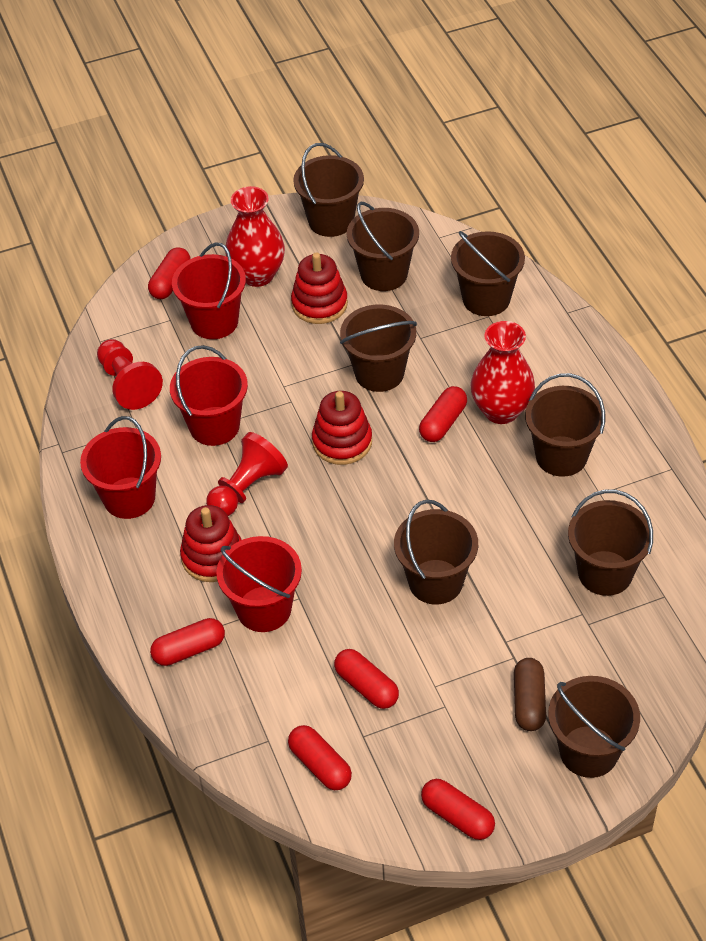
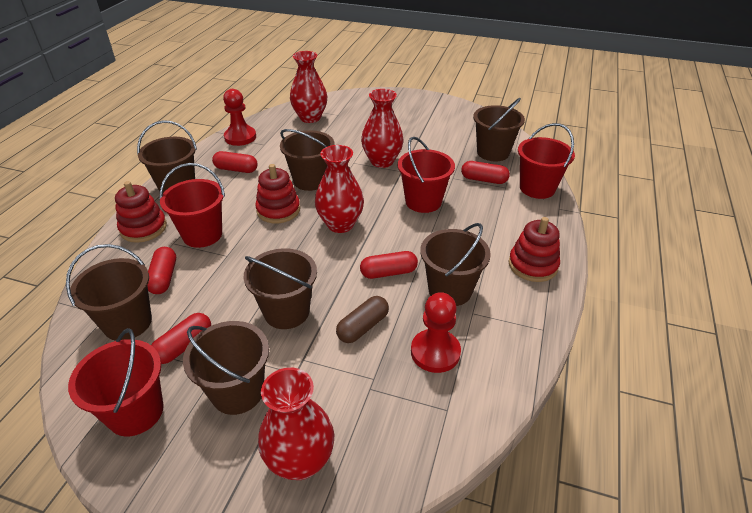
brown bucket: [293,143,364,237] [340,304,417,392] [347,202,419,291] [394,500,478,605] [451,231,525,316] [525,373,606,477] [548,676,640,778] [568,489,653,596] = 8 -> [66,244,152,341] [137,120,197,193] [183,321,269,415] [244,248,317,329] [280,129,335,191] [420,223,491,306] [473,98,525,161] = 7
red capsule: [148,247,191,299] [150,618,225,666] [288,725,352,790] [334,649,399,709] [419,386,467,442] [421,779,495,840] = 6 -> [147,247,176,294] [151,313,211,364] [212,151,258,173] [360,251,418,279] [461,161,510,184] = 5
red vase: [225,186,285,287] [471,321,535,424] = 2 -> [258,368,334,480] [290,51,327,123] [315,145,364,233] [361,89,404,168] = 4

